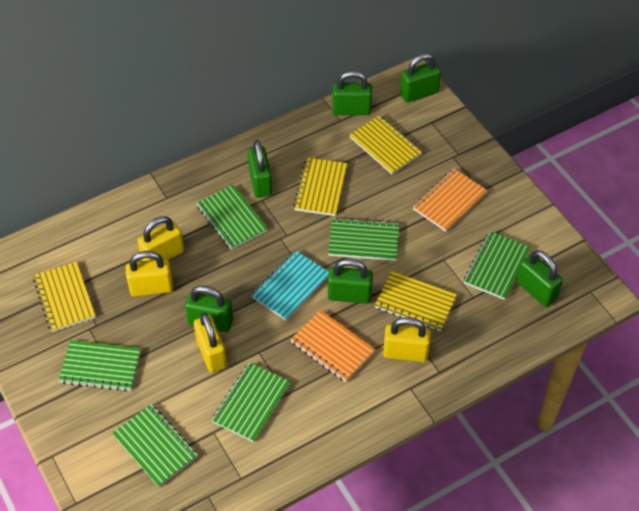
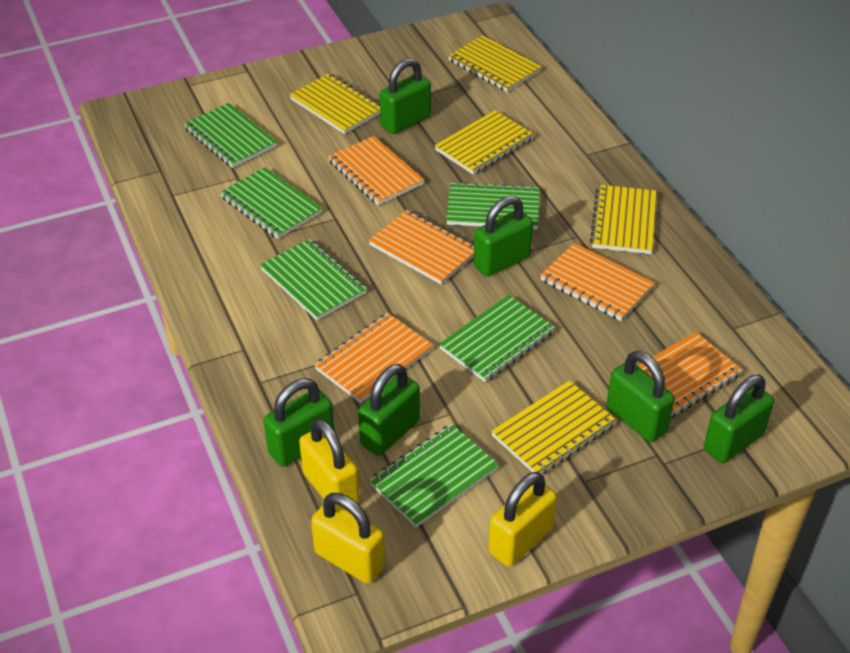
orange notebook: [290,310,376,382] [413,168,488,232] = 2 -> [315,313,433,403] [328,136,424,205] [369,210,474,285] [540,243,655,321] [638,332,742,418] = 5
turquoise notebook: [251,250,329,321] = 1 -> none = 0
yellow notebook: [33,262,96,332] [293,157,347,216] [349,115,423,174] [375,271,457,332] = 4 -> [289,73,380,134] [435,110,534,175] [448,35,542,92] [491,380,617,474] [590,185,656,254] = 5
yellow padlock: [126,251,173,297] [137,216,184,261] [194,313,227,373] [383,317,431,362] = 4 -> [299,418,360,503] [311,493,385,584] [489,472,557,567] = 3

